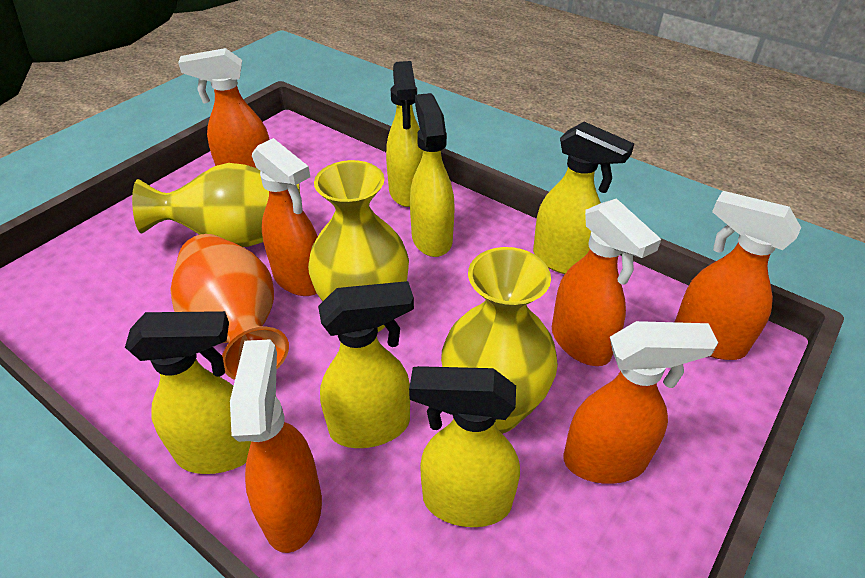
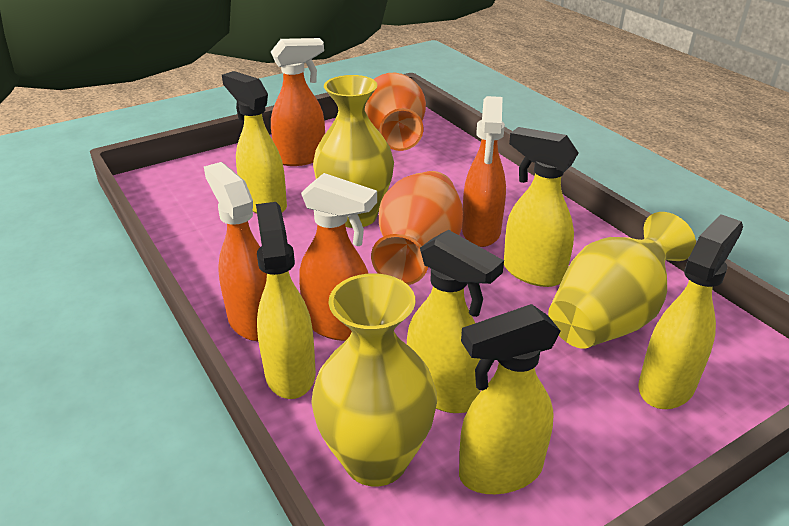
orange spray bottle: [178,48,270,168] [230,339,322,553] [252,138,318,296] [552,198,661,366] [563,321,718,484] [675,191,801,360] = 6 -> [204,162,267,341] [271,38,325,166] [299,173,377,341] [462,96,506,247] = 4
orange vase: [170,234,289,380] = 1 -> [365,73,426,151] [371,171,463,285] = 2

